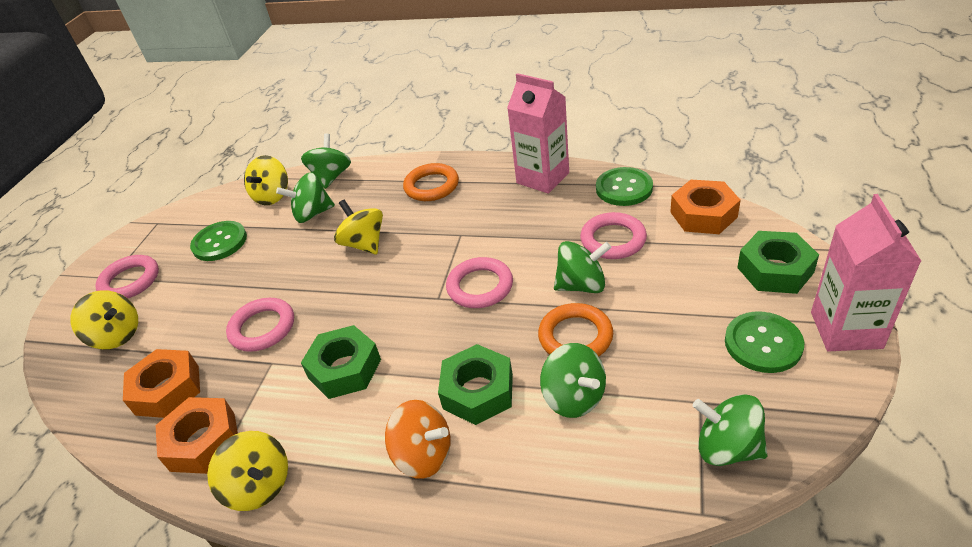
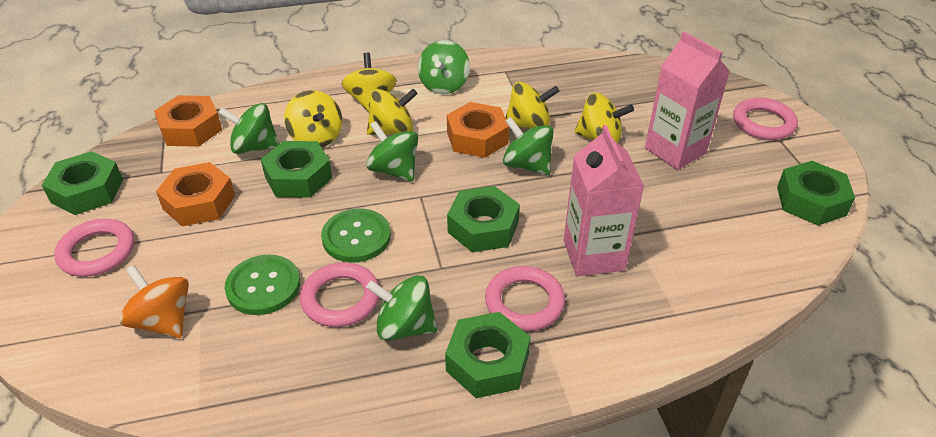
green button: [190,221,247,261] [596,167,653,206] [725,312,805,373] = 3 -> [225,254,300,315] [321,209,391,262] = 2
green nut: [301,325,381,399] [438,344,513,425] [737,231,819,294] = 3 -> [42,151,123,215] [261,141,332,198] [445,312,531,398] [447,186,520,252] [777,161,855,225] = 5
orange ring: [403,163,459,201] [538,303,613,357] = 2 -> none = 0
yellow spinning top: [70,290,138,349] [207,431,288,511] [244,155,288,205] [334,200,383,254] = 4 -> [284,90,342,148] [342,53,397,112] [367,89,418,135] [505,82,559,129] [574,93,634,143] = 5

